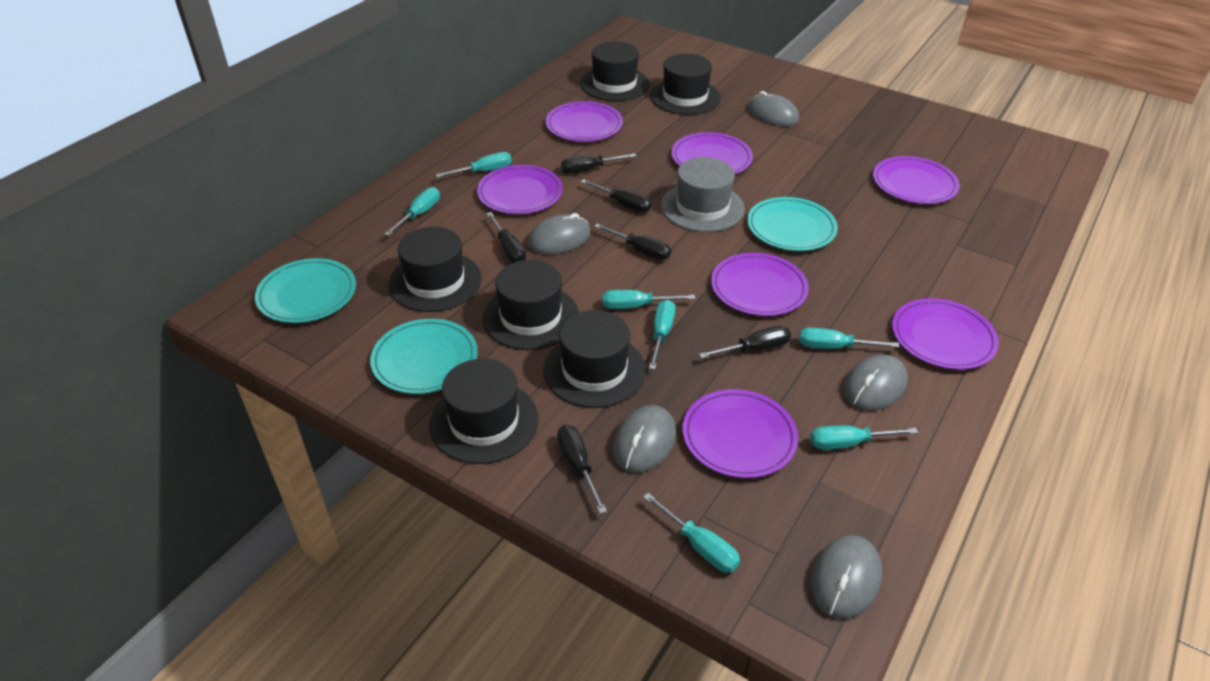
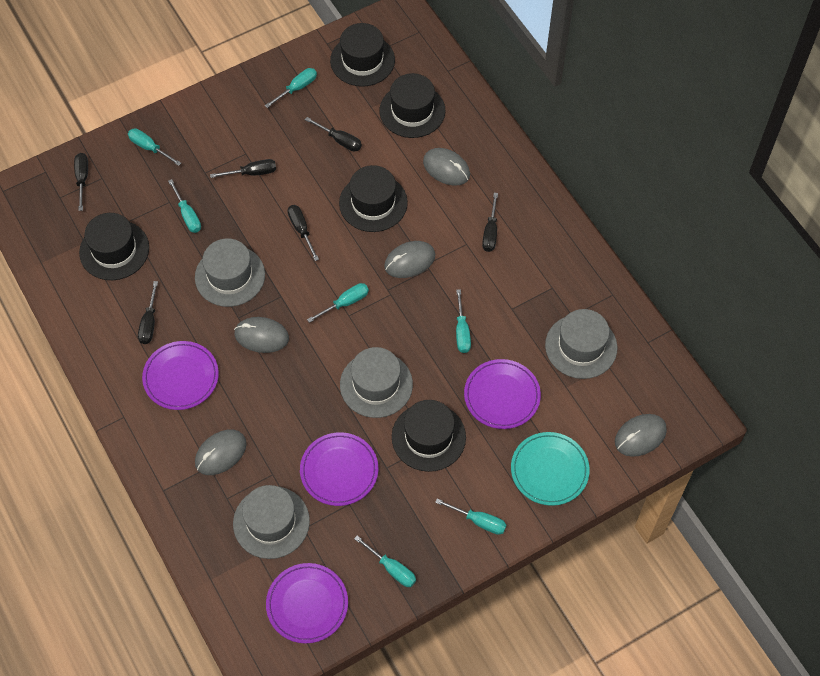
black hat: [388,227,482,312] [429,359,539,464] [483,260,579,350] [544,310,646,408] [580,41,649,101] [650,54,721,115] = 6 -> [79,213,149,280] [330,23,395,87] [339,165,408,232] [379,73,445,138] [392,400,466,472] = 5
grey hat: [661,157,745,232] = 1 -> [195,238,265,307] [233,485,310,559] [340,347,413,418] [545,309,617,379] = 4
purple plate: [477,165,563,214] [546,101,623,142] [671,132,753,174] [682,389,798,478] [711,253,809,316] [873,156,959,204] [892,298,999,370] = 7 -> [142,341,219,410] [266,563,348,644] [300,432,378,506] [464,359,541,429] = 4
turquoise plate: [255,258,356,323] [370,319,478,394] [747,197,838,251] = 3 -> [511,432,590,506] = 1

